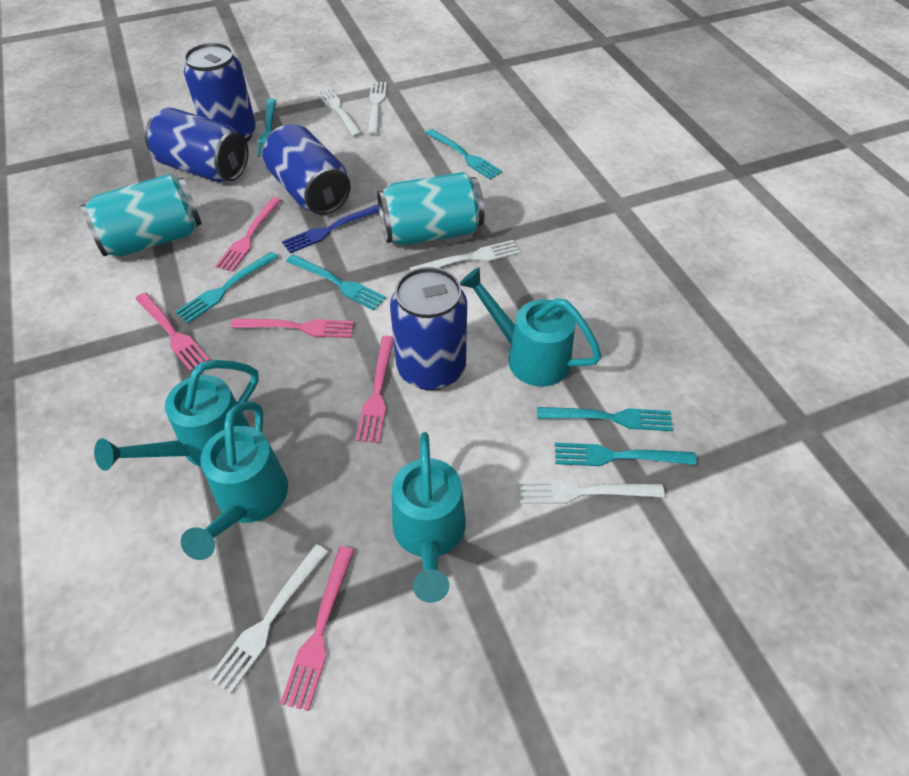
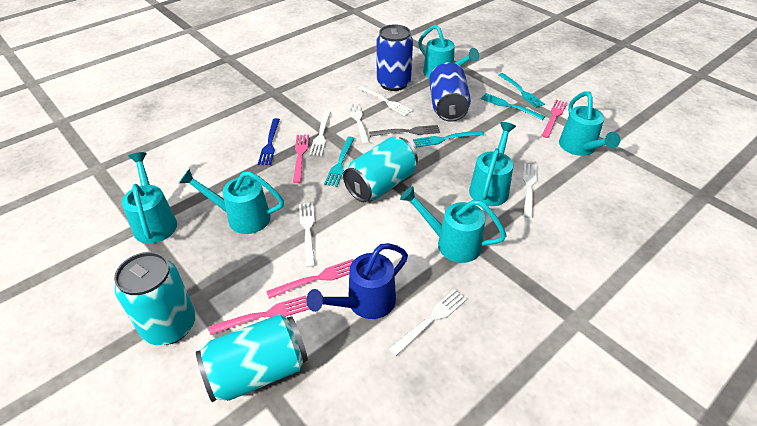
blue can: [145,107,249,182] [184,42,256,142] [263,124,351,215] [390,267,467,391] = 4 -> [377,24,413,91] [429,62,471,121] = 2
blue watering can: none = 0 -> [307,243,408,319] = 1
grey fork: none = 0 -> [369,125,440,137] = 1
pink fork: [135,292,210,371] [216,197,282,272] [231,318,354,338] [280,546,355,711] [356,336,394,443] = 5 -> [209,295,309,335] [266,259,354,299] [293,135,309,183] [541,100,567,138] = 4
turquoise can: [81,174,202,257] [377,172,485,246] = 2 -> [114,252,196,345] [196,314,308,402] [343,137,418,202] = 3
turquoise fork: [175,251,278,323] [257,99,276,157] [286,255,386,310] [425,129,502,179] [537,407,673,431] [555,443,697,466] = 6 -> [324,137,355,187] [413,130,484,148] [481,93,545,120] [498,73,545,108] = 4
turquoise watering can: [94,360,259,471] [181,401,288,560] [392,432,466,603] [460,267,602,386] = 4 -> [122,152,177,244] [179,169,284,234] [400,186,507,263] [418,25,479,78] [469,122,516,206] [559,91,620,156] = 6
white fork: [208,544,328,694] [316,87,362,137] [368,82,387,135] [410,240,520,270] [518,480,665,504] = 5 -> [299,203,315,267] [309,111,331,156] [347,103,370,144] [359,86,413,116] [389,289,467,356] [523,163,538,218] = 6

